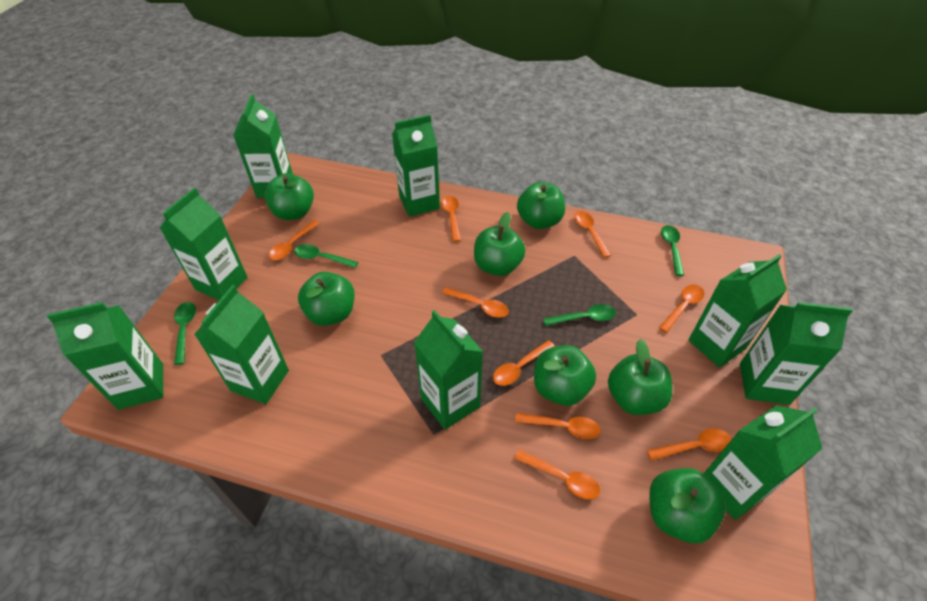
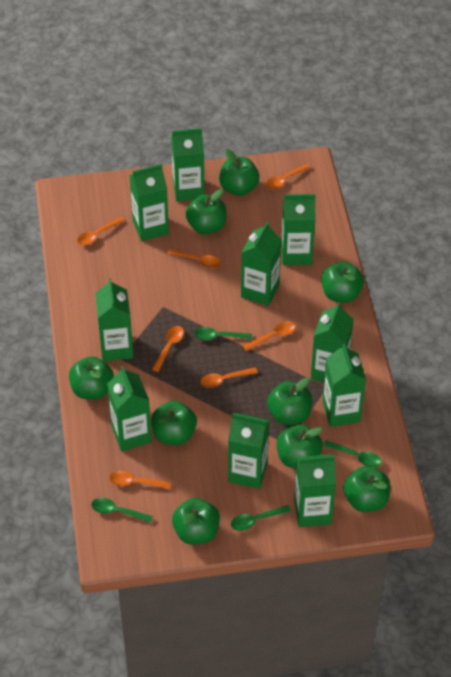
green apple: [264,173,314,220] [298,272,355,326] [474,212,526,276] [517,182,565,229] [534,345,596,406] [608,339,673,415] [649,468,726,543] = 7 -> [69,356,114,400] [151,401,197,445] [172,498,220,545] [186,189,227,235] [219,149,260,196] [267,378,312,425] [277,425,323,469] [321,261,364,303] [343,466,390,512] = 9
green carton: [47,302,163,410] [160,188,248,300] [194,285,289,404] [233,94,293,198] [392,115,440,217] [414,310,483,430] [688,254,787,368] [703,405,823,520] [740,302,853,405] = 9 -> [95,278,134,362] [107,366,152,451] [129,164,169,241] [171,128,205,202] [228,413,270,489] [241,222,282,306] [281,194,316,265] [294,454,336,527] [311,302,354,383] [323,343,366,427] = 10
orange spoon: [269,221,319,260] [441,196,461,242] [442,287,509,318] [493,340,555,386] [514,450,600,500] [515,413,601,439] [574,211,611,258] [647,428,731,461] [659,284,705,333] = 9 -> [77,217,124,245] [109,471,171,489] [152,326,184,372] [167,249,221,268] [200,367,258,388] [243,321,296,351] [266,164,311,189] = 7

